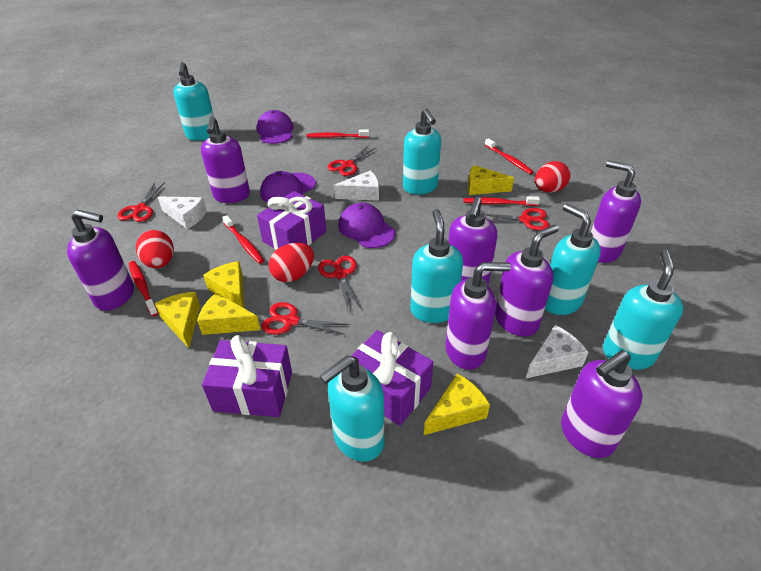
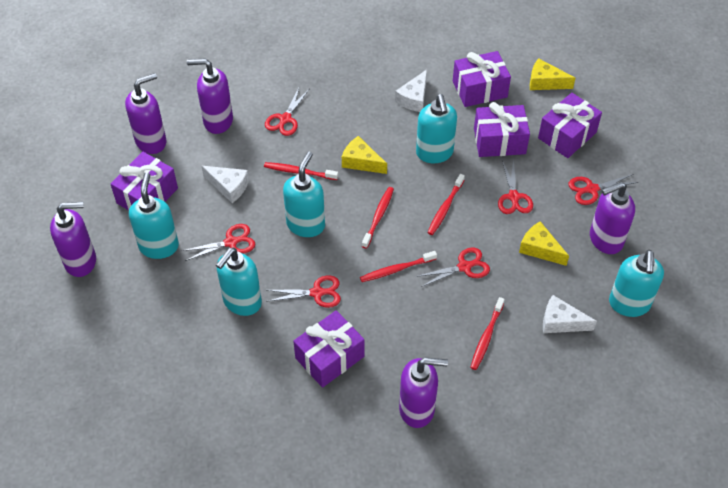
purple cap: [257,110,293,144] [260,171,316,203] [338,203,395,248] = 3 -> none = 0
purple gift: [202,335,292,417] [257,191,326,250] [352,330,433,426] = 3 -> [110,152,178,210] [293,310,364,388] [453,51,511,107] [474,102,530,157] [538,93,602,158] = 5
purple soap dispenser: [67,210,134,311] [201,117,250,203] [445,262,511,370] [448,197,497,285] [495,225,559,336] [561,350,642,458] [591,160,641,263] = 7 -> [50,202,96,277] [125,73,166,154] [187,58,233,134] [399,357,448,428] [590,182,635,254] = 5
red egg: [136,230,174,268] [269,243,314,282] [535,161,571,193] = 3 -> none = 0
red scissors: [117,182,165,222] [262,302,349,335] [318,256,362,310] [328,145,377,176] [486,208,550,230] = 5 -> [182,224,255,261] [265,86,309,136] [266,276,341,308] [416,248,490,287] [498,159,533,214] [568,174,639,205] = 6
turquoise soap dispenser: [174,62,214,141] [320,355,384,462] [403,108,441,195] [410,209,463,323] [545,203,601,315] [603,249,683,370] = 6 -> [129,172,179,259] [216,248,262,316] [283,152,325,237] [416,94,457,163] [609,250,664,317] = 5
yellow cheese: [155,292,200,348] [197,292,261,335] [203,261,244,308] [424,373,490,435] [468,165,514,195] = 5 -> [342,136,387,174] [519,221,569,266] [530,58,576,90] = 3

